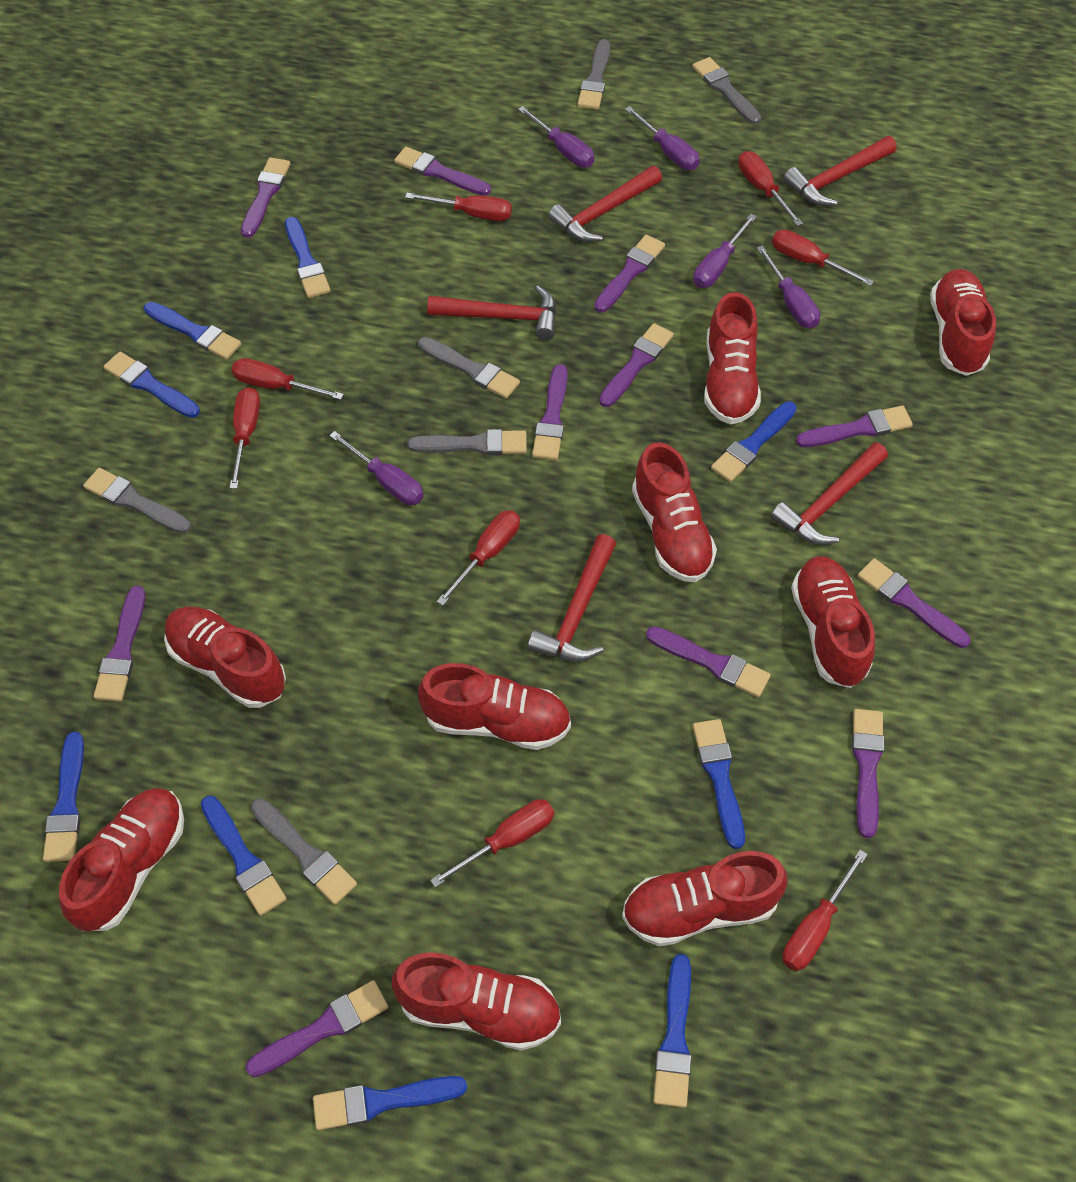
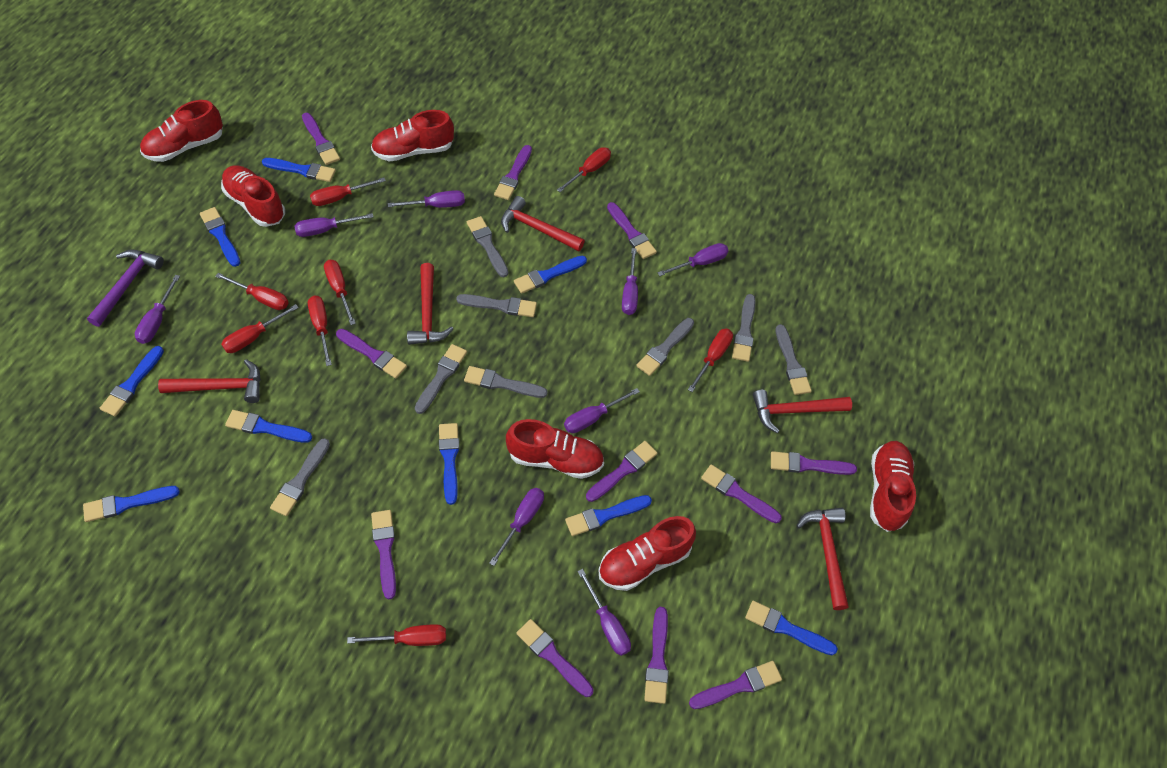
grey brush: [83,468,191,533] [251,798,357,905] [407,429,527,455] [418,337,520,399] [577,39,610,109] [692,57,761,124] = 6 -> [270,438,330,516] [415,344,467,414] [456,294,537,317] [464,366,548,398] [467,216,508,277] [636,318,694,376] [732,294,756,362] [776,324,812,395] = 8
purple hammer: none = 0 -> [87,250,164,327] = 1
purple screwdriver: [329,431,423,505] [518,106,595,168] [625,106,700,170] [693,214,757,288] [757,245,820,329] = 5 -> [135,275,180,344] [294,213,374,237] [388,190,465,208] [490,488,544,566] [564,388,640,433] [577,569,631,656] [622,248,638,315] [658,243,729,276] = 8
red shoe: [59,788,184,932] [164,606,286,708] [392,952,561,1051] [418,663,571,750] [622,851,788,946] [632,442,717,582] [704,292,761,425] [791,556,875,688] [930,269,996,376] = 9 -> [140,100,223,162] [221,165,285,227] [371,110,454,162] [506,419,604,479] [598,516,696,591] [870,441,916,532] = 6

